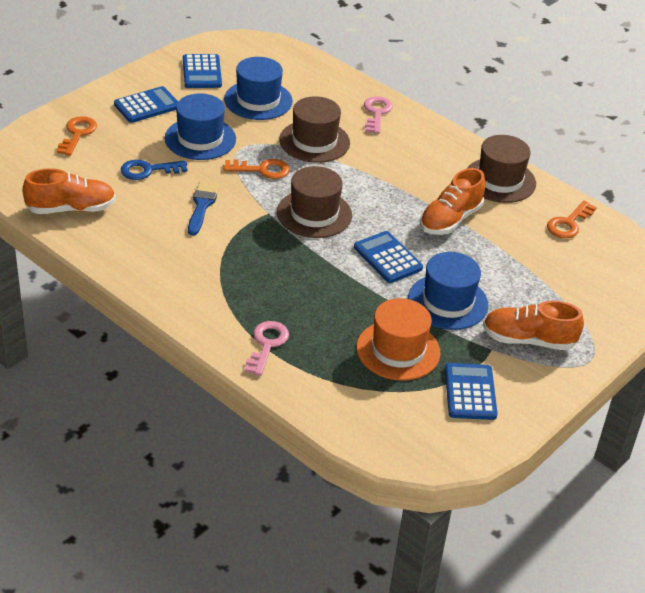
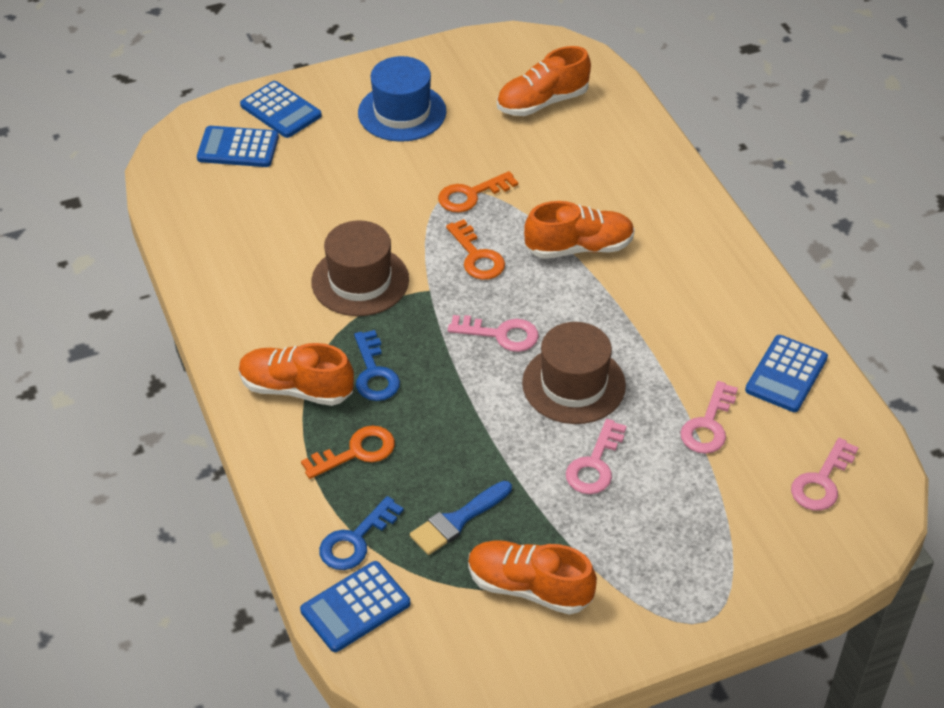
blue hat: [165,93,236,160] [224,57,293,120] [408,252,489,330] = 3 -> [358,56,446,142] = 1
blue key: [121,160,187,180] = 1 -> [319,496,404,570] [354,330,400,401] = 2
brown hat: [277,166,352,238] [279,96,350,163] [467,135,536,203] = 3 -> [311,220,409,316] [522,322,626,424] = 2
orange hat: [357,298,441,381] = 1 -> none = 0
orange shoe: [22,168,116,214] [420,168,485,235] [483,300,584,350] = 3 -> [239,343,354,406] [468,540,597,615] [497,46,591,116] [524,201,635,259] = 4
pink key: [245,321,289,376] [364,96,393,134] = 2 -> [448,315,539,352] [566,419,627,494] [680,381,738,454] [791,438,859,511] = 4

